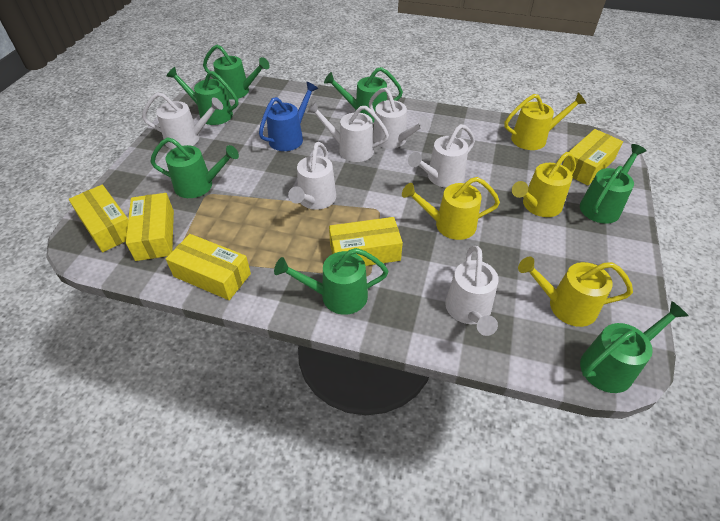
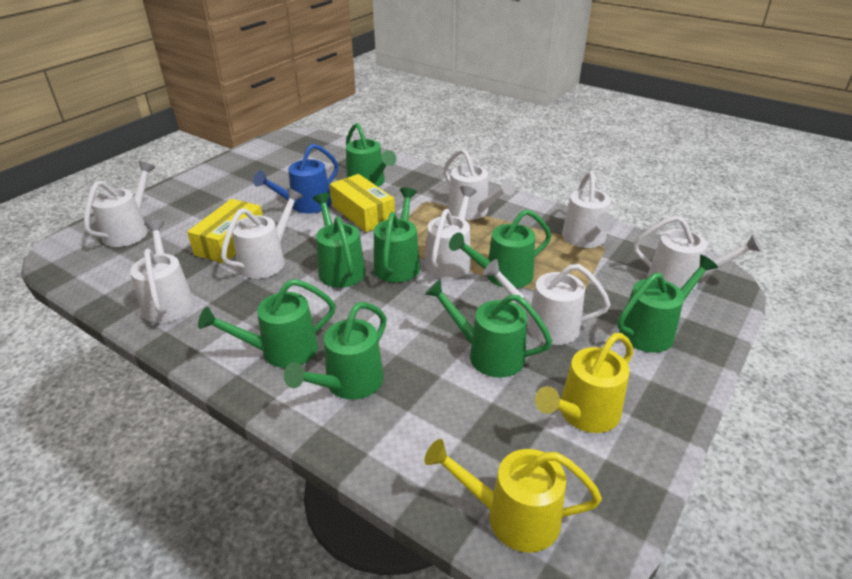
green watering can: [150,137,239,198] [166,67,238,125] [203,45,270,100] [274,248,389,315] [324,67,403,123] [580,144,646,224] [580,301,689,393] = 7 -> [198,279,336,368] [283,302,387,400] [313,193,366,288] [346,123,397,187] [374,188,420,283] [425,279,552,378] [449,209,552,288] [617,255,718,353] = 8
white watering can: [142,92,223,149] [288,142,336,210] [307,102,389,162] [369,87,431,149] [408,124,475,188] [445,246,499,336] = 6 -> [84,161,155,247] [130,220,194,323] [221,188,303,279] [425,186,477,279] [444,148,516,220] [483,259,611,345] [562,171,615,248] [633,215,762,293] = 8
yellow box: [69,185,128,252] [126,193,174,261] [166,234,251,300] [329,217,403,266] [563,129,623,185] = 5 -> [187,199,263,264] [330,174,395,232] = 2
yellow watering can: [402,177,500,240] [504,93,586,150] [512,152,576,217] [518,256,633,327] = 4 -> [424,439,602,553] [535,333,633,433] = 2

